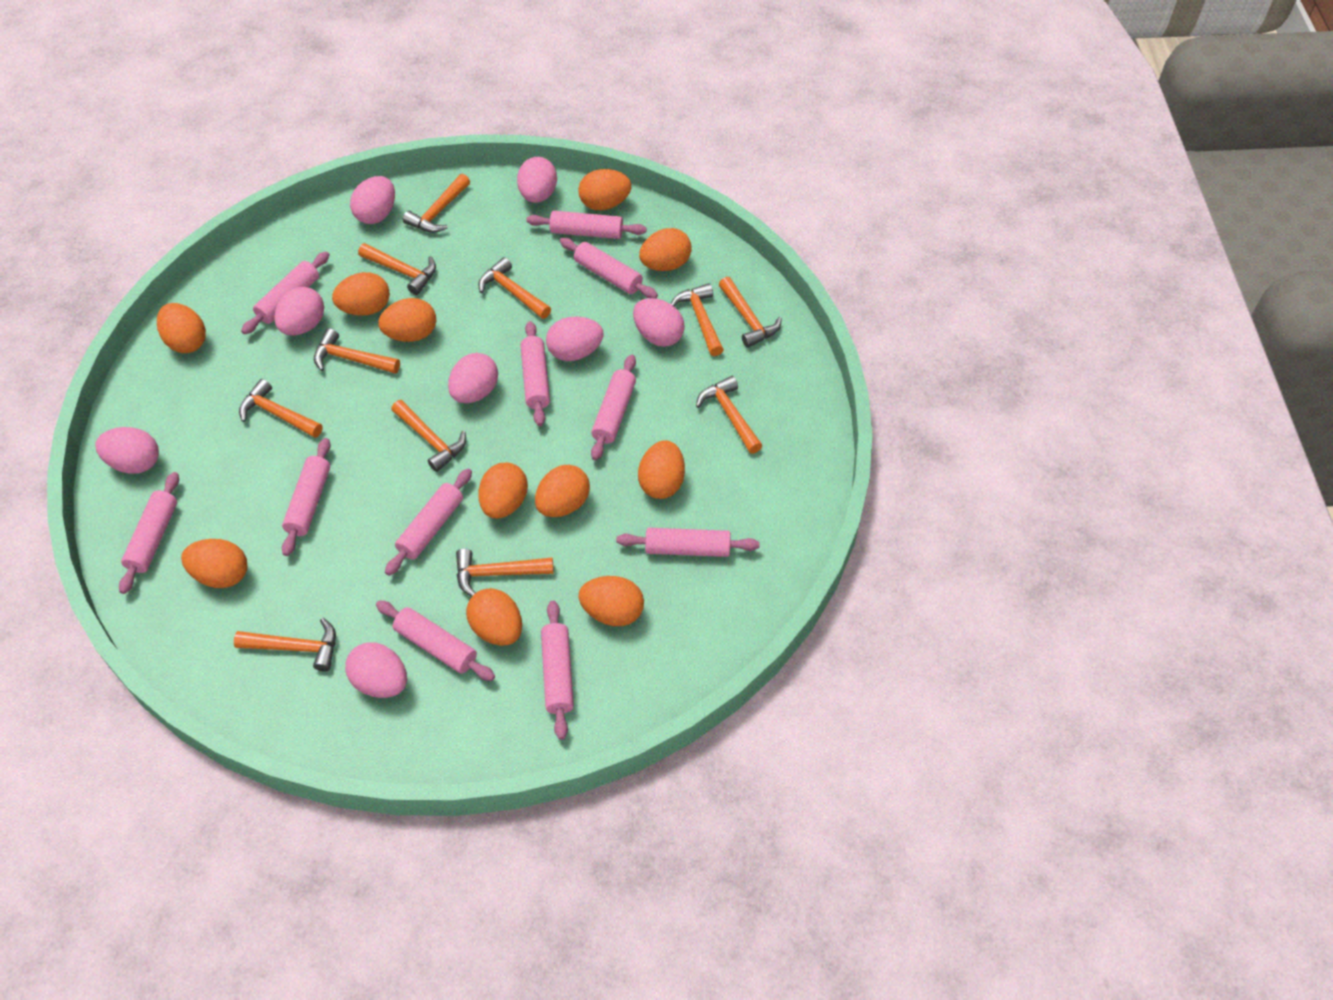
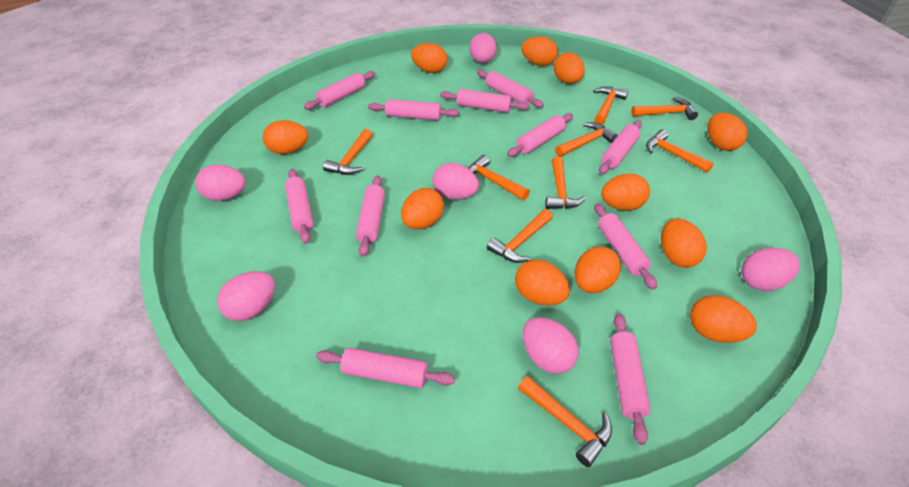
orange hammer: [234,618,336,672] [239,379,323,438] [314,328,400,374] [358,243,436,295] [391,400,466,472] [403,174,470,233] [456,548,554,596] [478,257,551,319] [671,283,724,356] [696,376,762,454] [719,277,782,348] = 11 -> [323,129,373,175] [468,155,530,200] [487,209,553,263] [518,376,612,467] [545,156,586,209] [555,122,618,157] [593,87,628,125] [631,97,698,120] [646,129,714,173] = 9
pink egg: [95,427,159,474] [274,287,324,336] [345,642,407,698] [350,176,395,224] [448,353,498,403] [517,157,557,203] [546,317,604,361] [633,298,685,347] = 8 -> [196,165,246,201] [217,271,275,321] [432,163,479,200] [470,33,497,63] [523,317,579,374] [741,248,800,291] = 6

